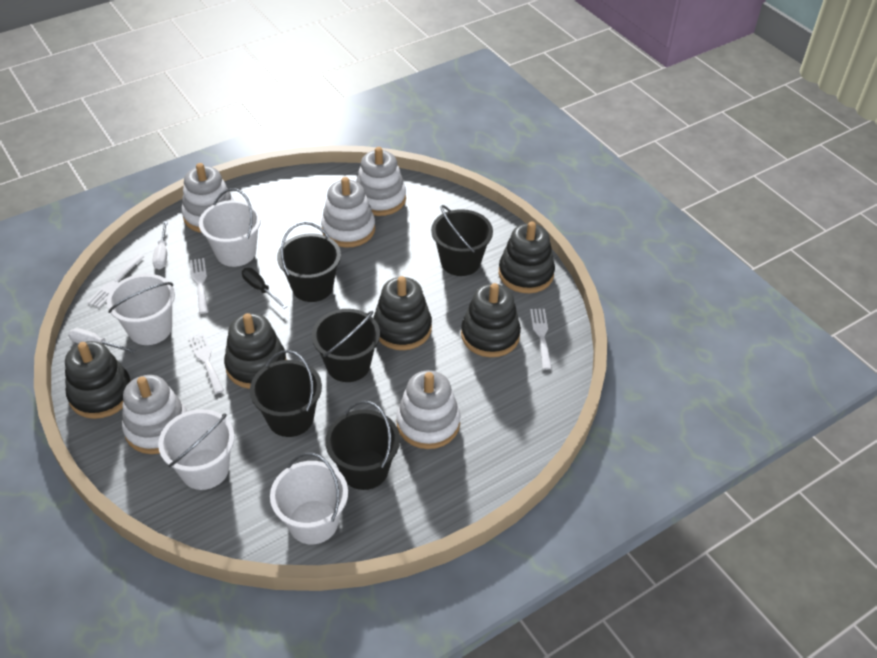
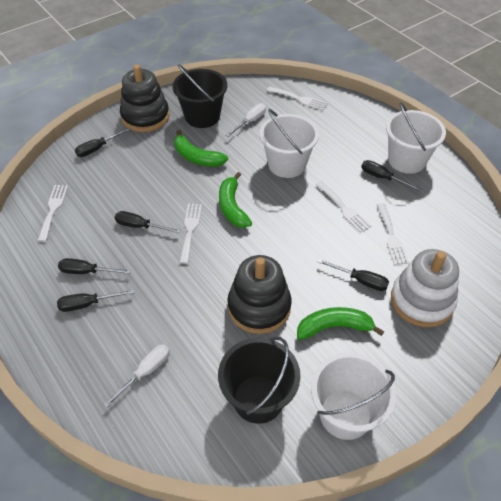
black bucket: [250,350,322,437] [277,222,341,302] [312,309,380,382] [325,401,400,490] [431,205,493,276] = 5 -> [173,64,227,128] [218,337,301,424] = 2
black screwdriver: [242,268,287,309] = 1 -> [57,289,135,312] [58,258,131,274] [75,128,131,157] [115,211,180,233] [318,259,389,291] [361,160,421,191] = 6
black stacking toy: [65,341,131,419] [224,313,287,389] [373,276,432,350] [461,283,521,357] [499,221,555,293] = 5 -> [120,65,170,132] [227,255,292,334] = 2
green banana: none = 0 -> [174,130,228,167] [219,172,252,228] [297,307,384,340] = 3
white bucket: [107,274,175,345] [158,409,235,490] [199,188,261,267] [270,453,348,544] = 4 -> [260,109,319,178] [311,353,396,440] [386,102,446,174] = 3
white fork: [87,254,144,308] [188,332,224,394] [190,258,209,314] [530,309,552,370] = 4 -> [38,185,68,242] [179,204,202,264] [267,87,328,110] [316,181,372,233] [377,203,409,265] = 5
white stacking toy: [122,375,187,454] [182,163,234,233] [321,177,375,248] [356,147,406,216] [396,370,460,449] = 5 -> [391,249,459,327] = 1

